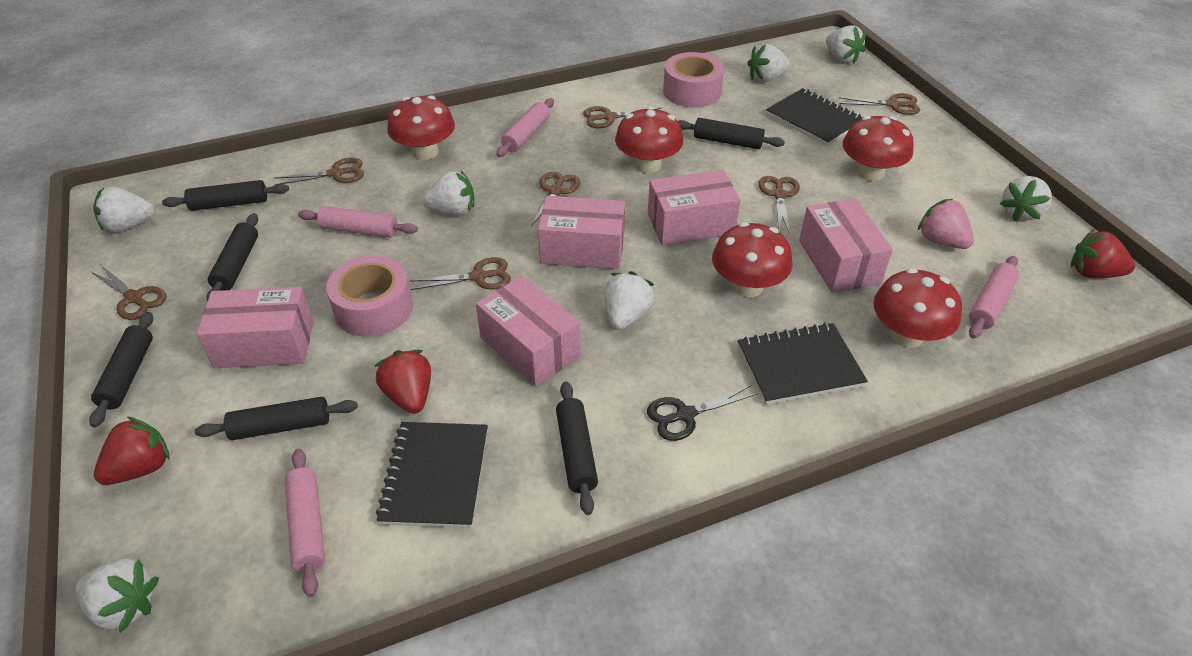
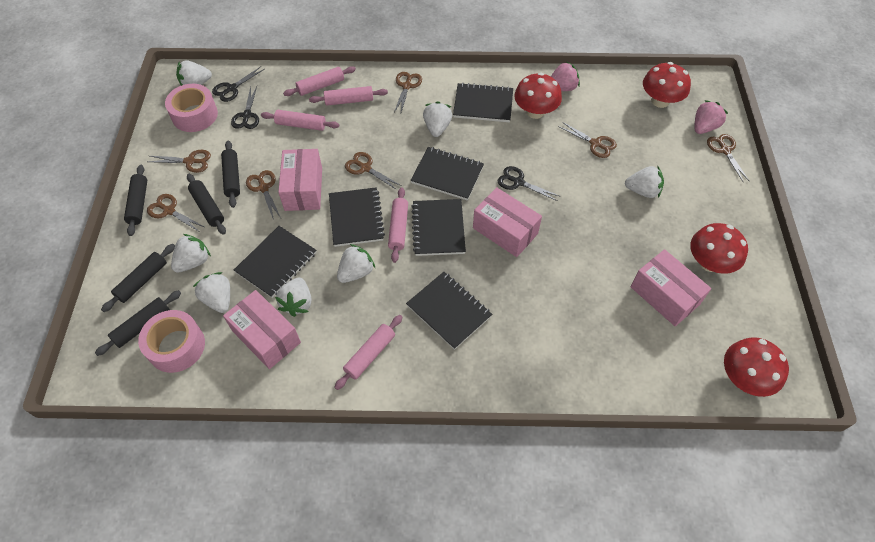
black notebook: [376,422,488,528] [738,322,868,405] [766,88,862,146] = 3 -> [234,226,316,298] [329,187,385,247] [406,272,492,350] [410,147,484,201] [411,199,466,256] [453,83,513,122] = 6
black rolling pin: [89,312,153,428] [162,180,289,211] [195,397,358,440] [207,213,258,302] [556,381,598,515] [678,118,785,149] = 6 -> [95,290,181,356] [101,244,175,312] [124,165,147,236] [187,174,226,235] [221,141,240,208] = 5
black scissors: [647,386,757,441] = 1 -> [212,66,265,102] [231,86,259,129] [497,166,561,201] = 3
pink box: [197,287,314,368] [476,276,581,386] [538,196,625,269] [648,169,741,246] [799,199,893,293] = 5 -> [223,290,301,369] [278,149,322,211] [473,187,542,257] [631,249,711,326] = 4
pink rolling pin: [285,449,325,597] [298,206,418,238] [496,98,554,157] [969,256,1019,339] = 4 -> [261,110,339,131] [283,66,356,96] [309,86,388,106] [334,315,403,390] [388,188,408,263] = 5
pink strawberry: [918,199,974,249] = 1 -> [551,61,580,91] [694,100,728,134] = 2
red mushroom: [387,95,455,160] [615,106,683,173] [712,222,793,297] [843,116,914,181] [873,268,962,348] = 5 -> [514,73,562,119] [643,62,691,108] [690,223,748,274] [724,337,789,397] = 4
red strawberry: [94,417,170,485] [374,350,431,414] [1071,229,1135,278] = 3 -> none = 0

